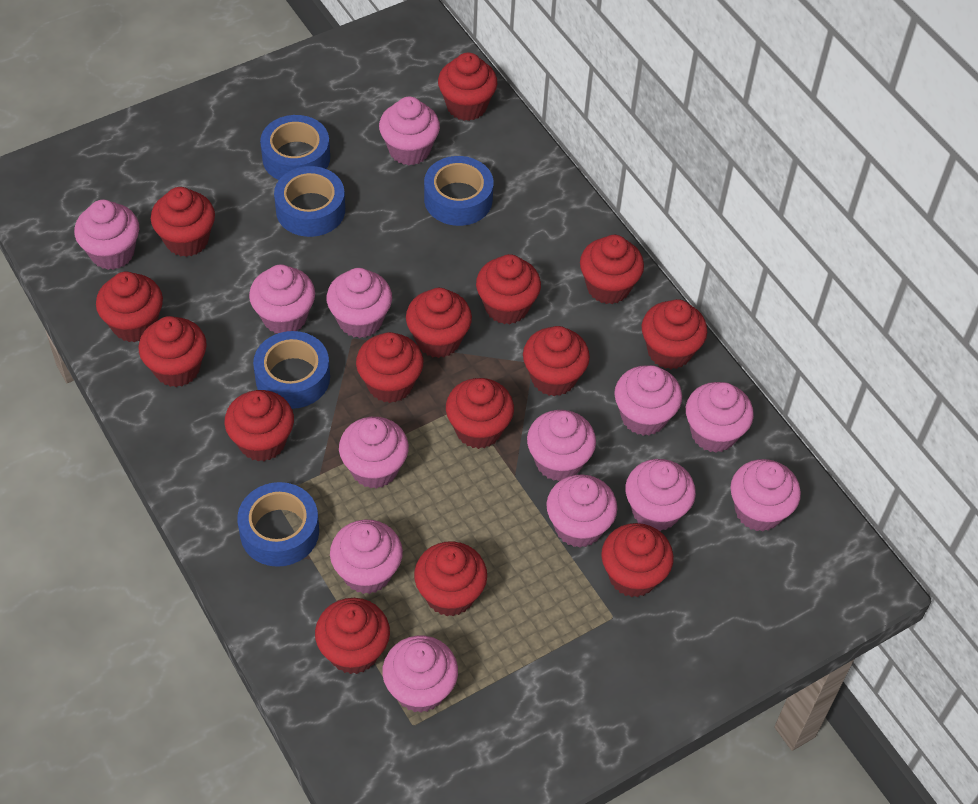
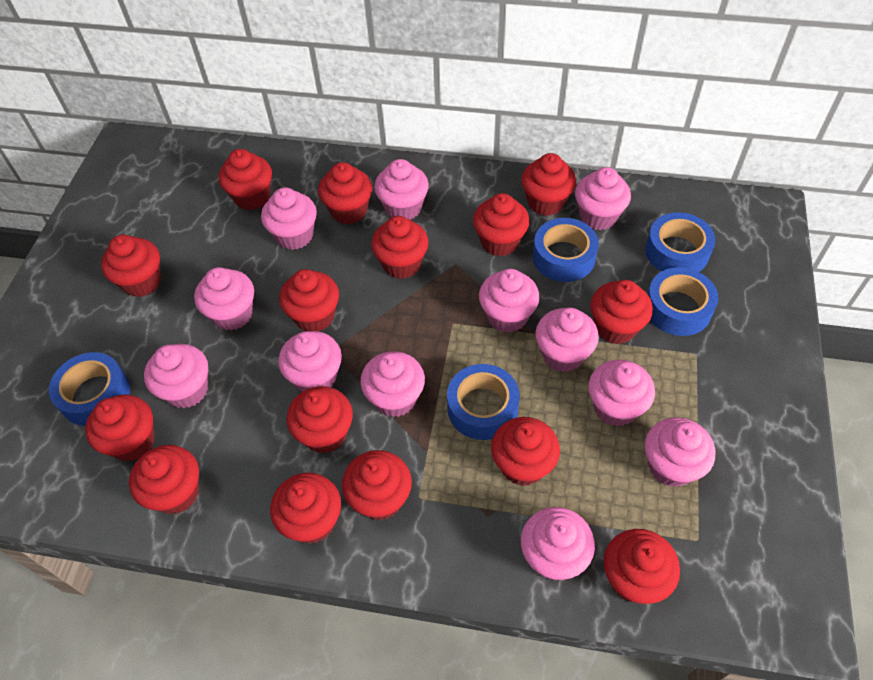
pink cupcake: [74,200,139,270] [249,264,315,333] [327,268,392,338] [330,520,403,594] [339,417,409,489] [379,97,440,165] [382,636,458,713] [527,410,596,481] [546,475,618,548] [614,365,682,436] [625,459,696,531] [686,382,754,452] [730,459,801,532] = 13 -> [144,344,208,408] [194,267,254,331] [261,188,317,250] [278,331,342,392] [360,351,425,417] [374,159,429,220] [479,269,540,333] [521,507,595,580] [535,308,599,372] [575,167,631,230] [588,360,655,426] [645,417,715,487] = 12

